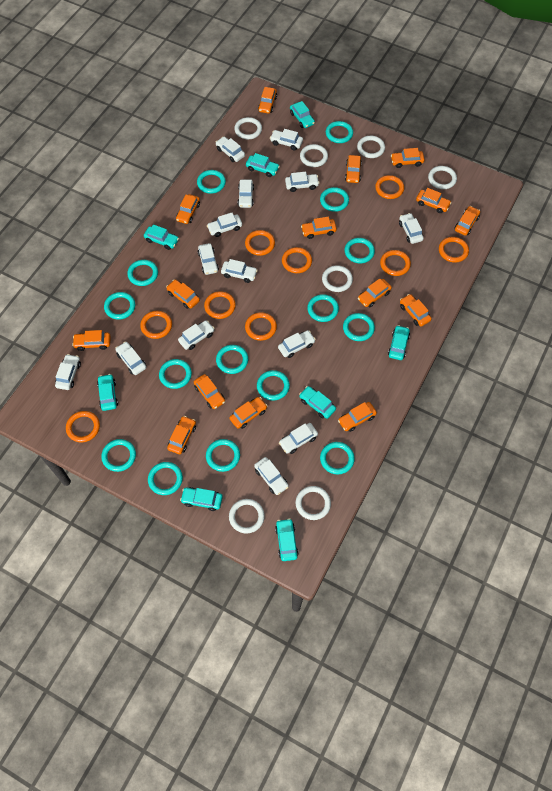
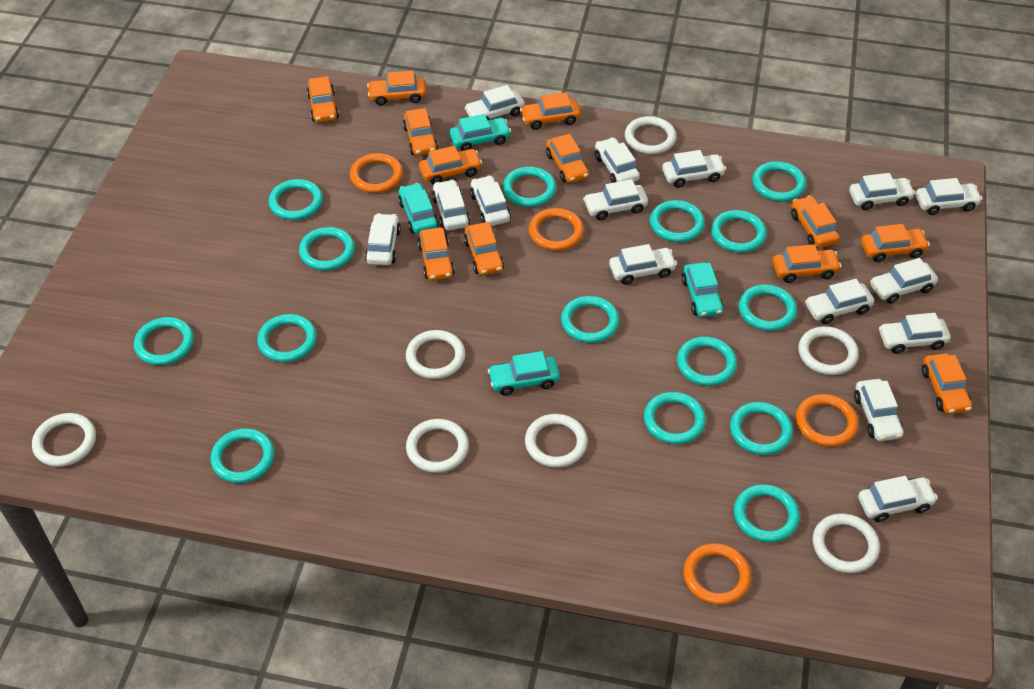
orange car: [72,330,111,351] [166,280,200,309] [167,416,196,454] [176,194,200,224] [194,374,225,409] [230,397,267,429] [258,87,277,114] [301,217,337,239] [338,402,377,432] [345,155,362,183] [358,278,392,307] [391,148,425,168] [400,294,432,326] [416,188,451,213] [455,206,480,236] = 15 -> [307,76,339,122] [367,71,426,106] [403,108,438,156] [418,227,455,281] [419,146,482,185] [464,222,504,275] [520,92,581,130] [546,134,589,183] [773,244,841,283] [791,196,840,248] [861,224,930,262] [922,353,972,414] = 12
orange ring: [66,411,100,442] [140,311,172,339] [204,291,236,319] [245,230,275,256] [245,312,277,341] [282,247,312,273] [375,175,404,199] [380,250,411,276] [439,237,469,263] = 9 -> [350,153,403,193] [529,208,584,251] [683,543,751,605] [796,394,858,447] = 4
turquoise car: [97,374,118,411] [144,224,179,250] [180,487,223,511] [246,153,280,177] [275,518,299,561] [290,101,315,128] [299,386,336,419] [388,325,410,360] = 8 -> [398,183,439,234] [449,114,511,151] [488,351,560,396] [682,262,724,317] = 4
white car: [55,354,81,390] [116,342,146,375] [178,320,215,350] [198,243,219,275] [207,213,242,237] [215,137,245,162] [221,259,258,283] [238,179,254,208] [254,457,289,495] [270,129,303,151] [278,330,316,358] [279,423,318,454] [285,172,319,192] [399,213,424,244] = 14 -> [365,213,401,265] [432,179,470,230] [464,85,525,120] [470,175,511,226] [583,179,648,220] [595,137,640,183] [609,244,677,285] [662,150,726,188] [805,279,874,324] [849,173,916,210] [854,379,903,441] [858,476,938,522] [870,258,938,304] [879,313,951,354] [916,178,983,215] = 15

